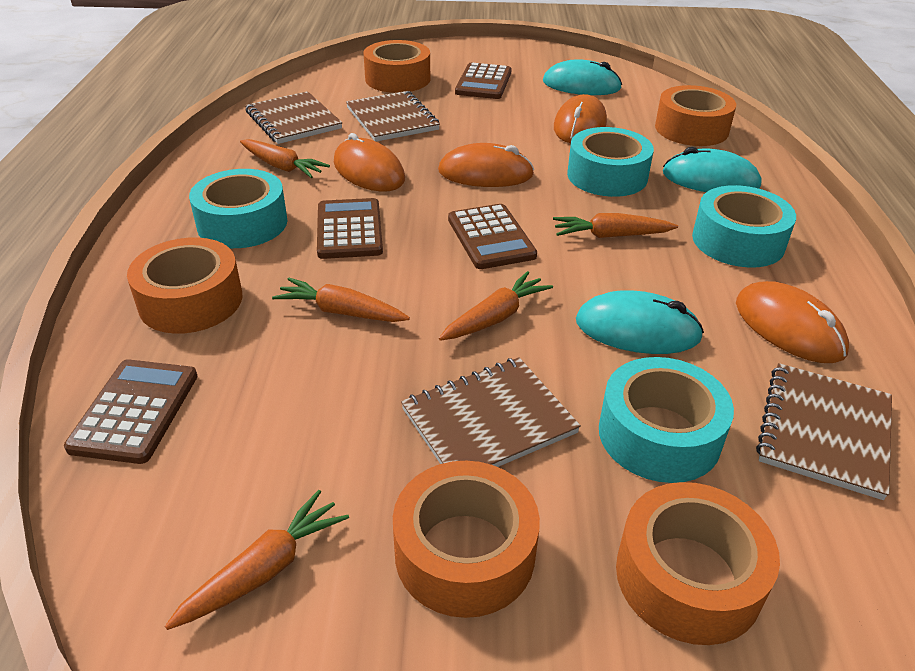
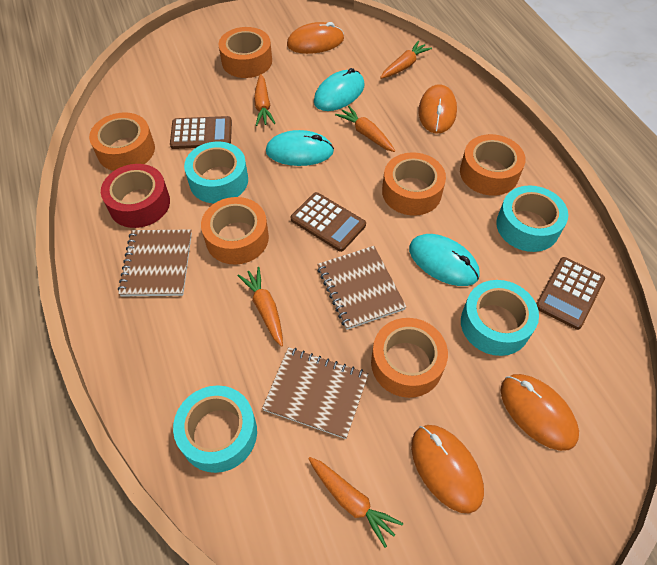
brown calculator: [64,359,198,464] [317,198,383,259] [448,204,537,269] [455,63,512,99] = 4 -> [170,116,232,149] [291,192,366,252] [536,257,605,330] = 3
brown notebook: [245,91,342,144] [346,91,440,142] [401,357,581,467] [756,363,892,500] = 4 -> [118,229,192,296] [262,347,369,439] [317,246,406,330] = 3
orange tape: [127,237,243,334] [364,40,430,93] [393,461,540,618] [616,482,780,645] [655,85,736,146] = 5 -> [89,112,155,171] [201,197,269,265] [219,27,272,78] [371,318,448,398] [382,152,446,216] [460,134,526,196] = 6
red tape: none = 0 -> [101,164,170,228] = 1

